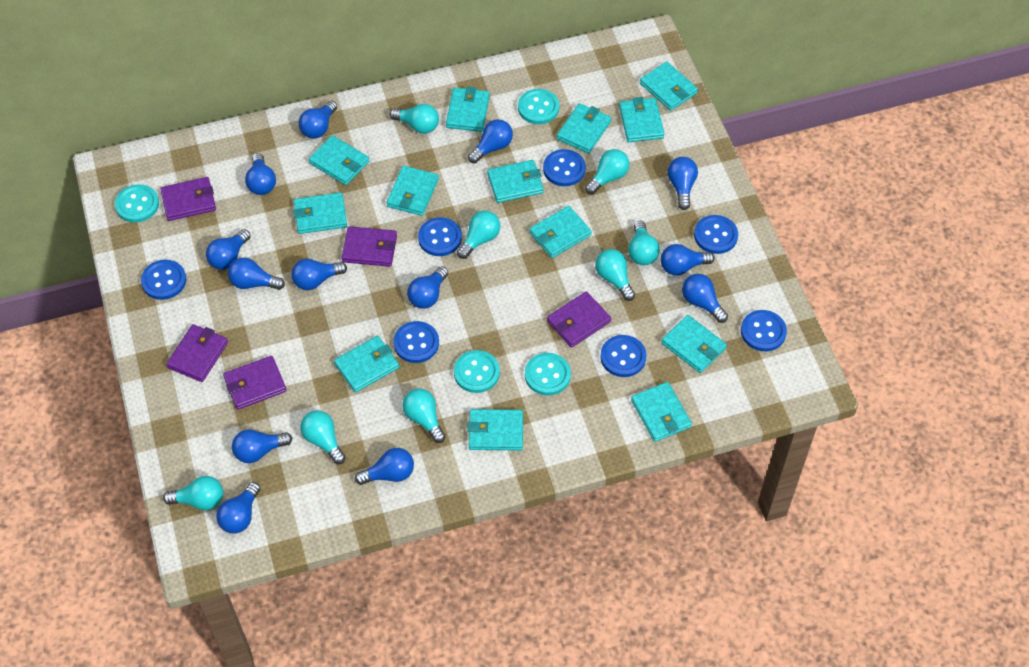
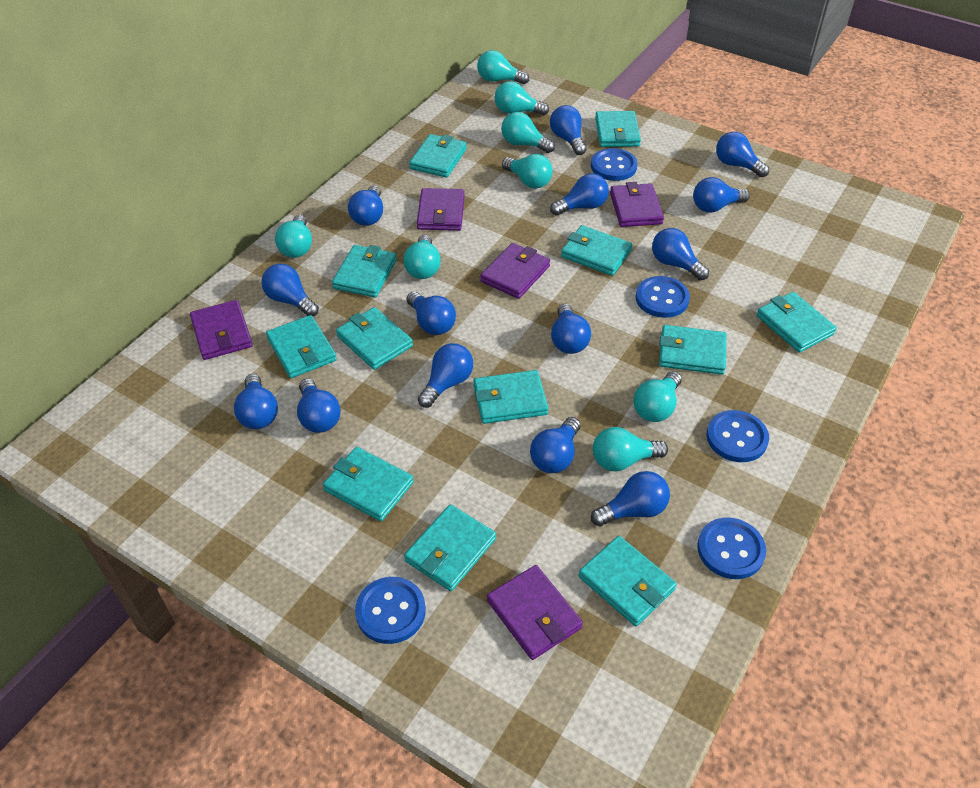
blue button: [141,260,186,300] [393,321,439,363] [418,217,462,256] [543,149,586,186] [600,335,647,377] [694,215,738,254] [741,310,787,351] = 7 -> [355,577,426,644] [591,148,638,181] [636,276,690,318] [697,517,766,579] [707,410,769,462] = 5
blue light bulb: [206,229,251,270] [216,482,260,534] [228,258,285,290] [232,430,292,463] [245,153,276,195] [291,259,347,290] [299,100,337,139] [355,448,414,485] [407,266,448,309] [468,119,513,163] [661,244,714,275] [668,157,698,210] [682,274,728,323] = 13 -> [234,374,278,429] [261,264,319,316] [297,378,341,433] [348,185,383,226] [407,291,456,335] [418,343,473,408] [530,417,580,473] [550,105,586,155] [550,173,609,216] [551,304,591,354] [591,471,670,527] [652,228,709,280] [693,177,750,213] [716,132,769,177] = 14
turquoise button: [115,184,159,222] [454,350,500,393] [518,89,559,124] [525,353,571,395] = 4 -> none = 0
turquoise wallet: [293,193,347,234] [309,135,369,185] [334,336,399,393] [387,166,439,216] [446,87,490,132] [467,409,523,450] [487,160,544,203] [530,206,592,258] [557,103,611,153] [619,97,665,142] [631,382,692,442] [640,62,698,111] [661,315,727,373] = 13 -> [266,315,337,378] [323,447,414,521] [332,245,397,298] [336,307,413,370] [404,504,496,591] [409,134,467,177] [473,370,548,424] [561,225,632,276] [578,536,677,626] [595,111,641,147] [659,325,726,375] [757,292,837,353] = 12

